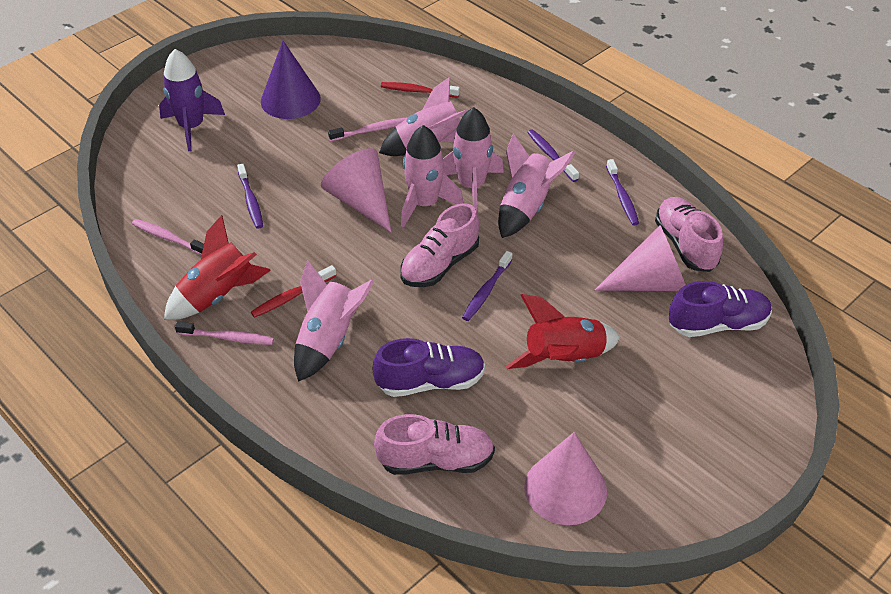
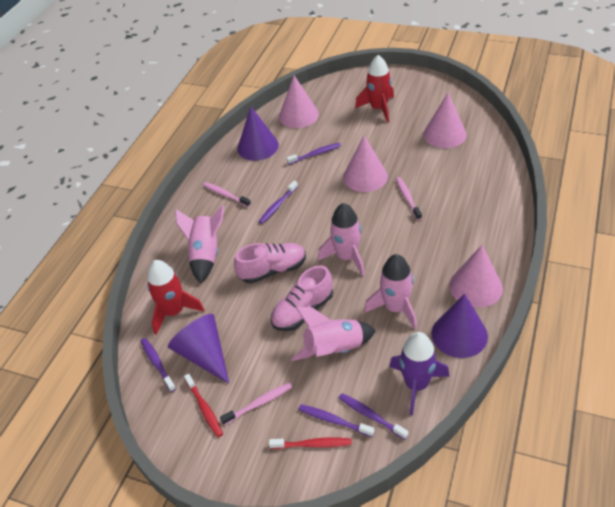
pink cone: [321,148,391,232] [524,432,607,525] [595,225,686,291] = 3 -> [279,75,319,128] [343,136,388,192] [423,93,467,148] [449,245,503,308] = 4
pink rocket: [294,260,374,382] [379,77,467,156] [401,125,464,228] [443,107,504,212] [498,133,575,238] = 5 -> [175,205,225,284] [291,307,376,361] [318,203,365,276] [364,254,417,329] = 4
pink shoe: [374,414,495,475] [400,203,479,287] [655,197,723,272] = 3 -> [234,243,306,283] [271,266,333,331] = 2
purple cone: [261,41,321,119] = 1 -> [168,314,229,384] [237,107,279,161] [432,294,488,358] = 3
purple shoe: [373,338,485,397] [669,281,772,337] = 2 -> none = 0
purple toothbrush: [237,164,263,229] [462,251,512,321] [527,129,579,182] [606,159,639,225] = 4 -> [141,338,176,392] [258,181,298,224] [287,143,341,165] [298,404,374,437] [339,393,408,440] = 5

